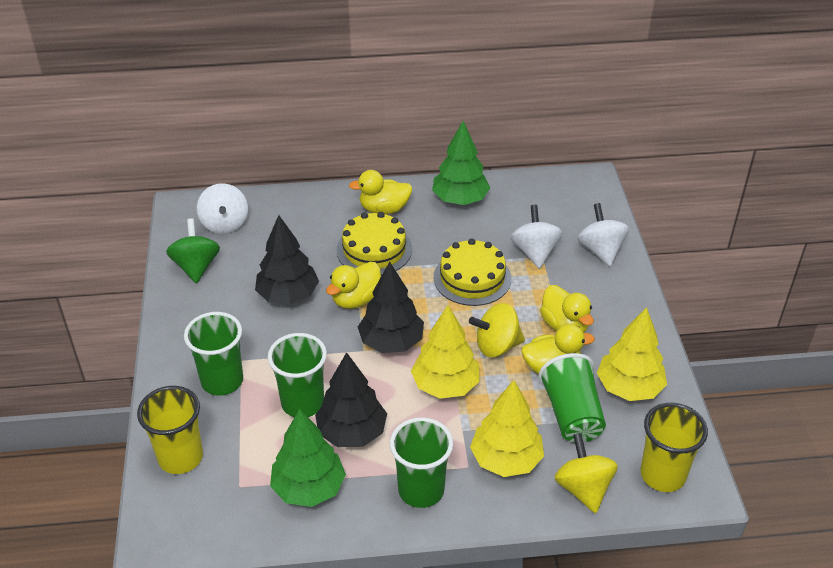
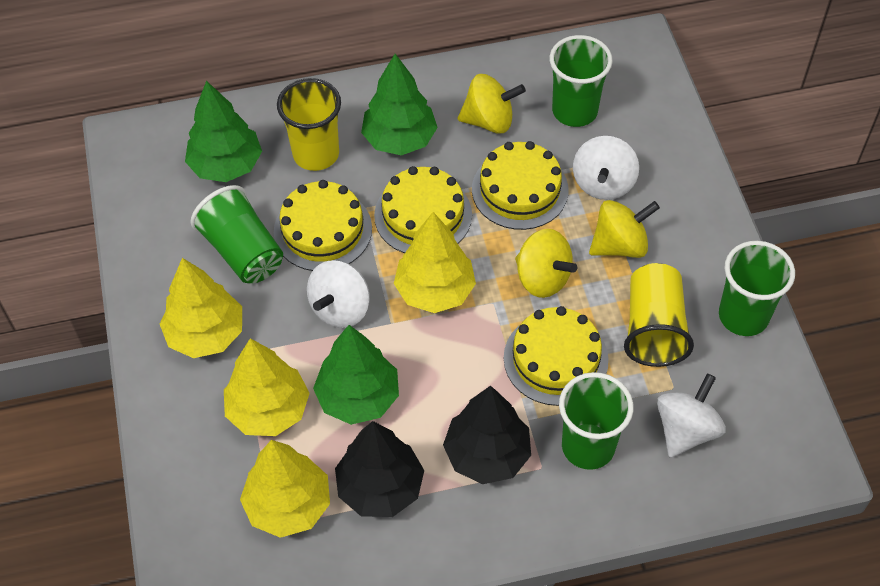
black tree: [255,215,319,304] [315,352,387,447] [358,262,424,353] = 3 -> [335,421,424,517] [443,386,531,484] = 2
green spinning top: [166,219,220,283] = 1 -> none = 0
green tree: [270,409,346,507] [432,121,490,205] = 2 -> [185,81,262,182] [313,325,399,425] [361,54,438,155] = 3
yellow cake: [336,212,412,275] [433,238,511,306] = 2 -> [274,180,372,271] [374,166,472,253] [472,141,569,230] [504,306,609,406] = 4
yellow duck: [326,262,381,309] [349,170,412,214] [521,324,595,374] [540,285,594,333] = 4 -> none = 0
yellow spinning top: [469,303,525,358] [554,433,618,513] = 2 -> [458,74,526,134] [515,229,577,298] [589,200,660,258] = 3
yellow tree: [411,305,480,399] [470,380,544,477] [597,307,667,401] = 3 -> [160,258,242,358] [224,338,310,436] [240,440,330,538] [394,212,476,313] = 4

